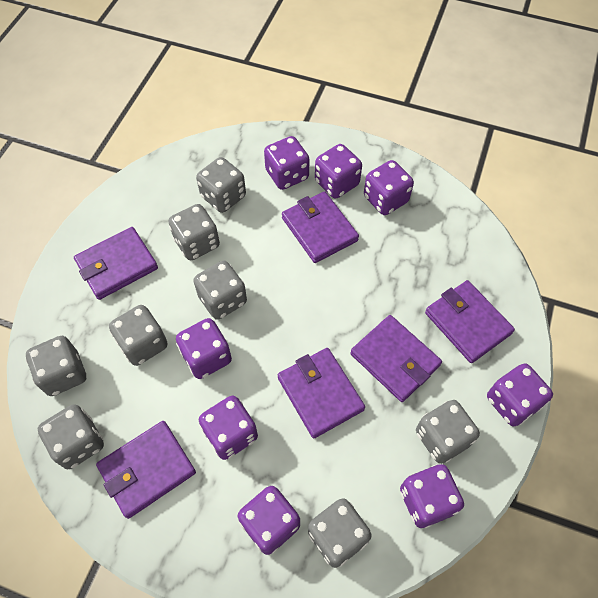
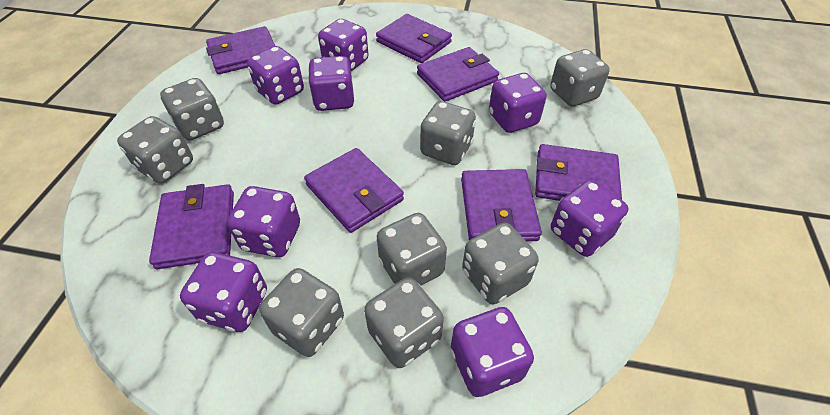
purple wallet: [74,227,158,300] [96,421,196,519] [278,348,365,438] [282,191,359,263] [350,315,442,402] [425,280,515,363] = 6 -> [149,184,234,269] [206,26,275,74] [304,148,404,233] [376,14,452,63] [417,47,499,102] [461,169,542,241] [535,144,622,201] = 7

